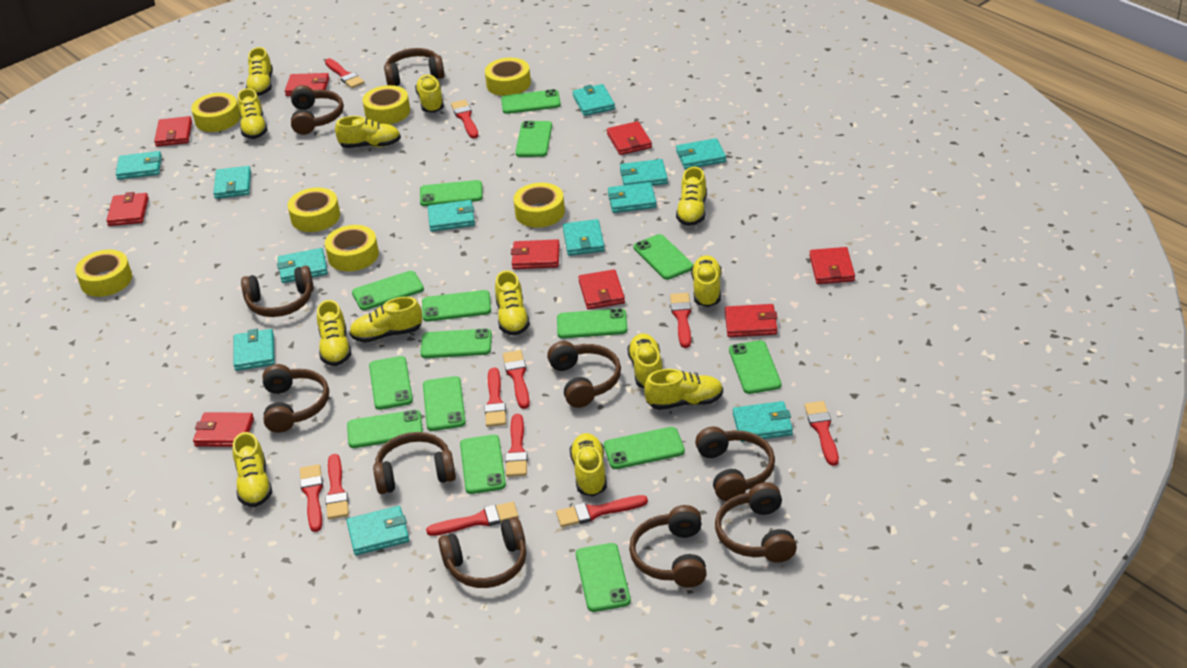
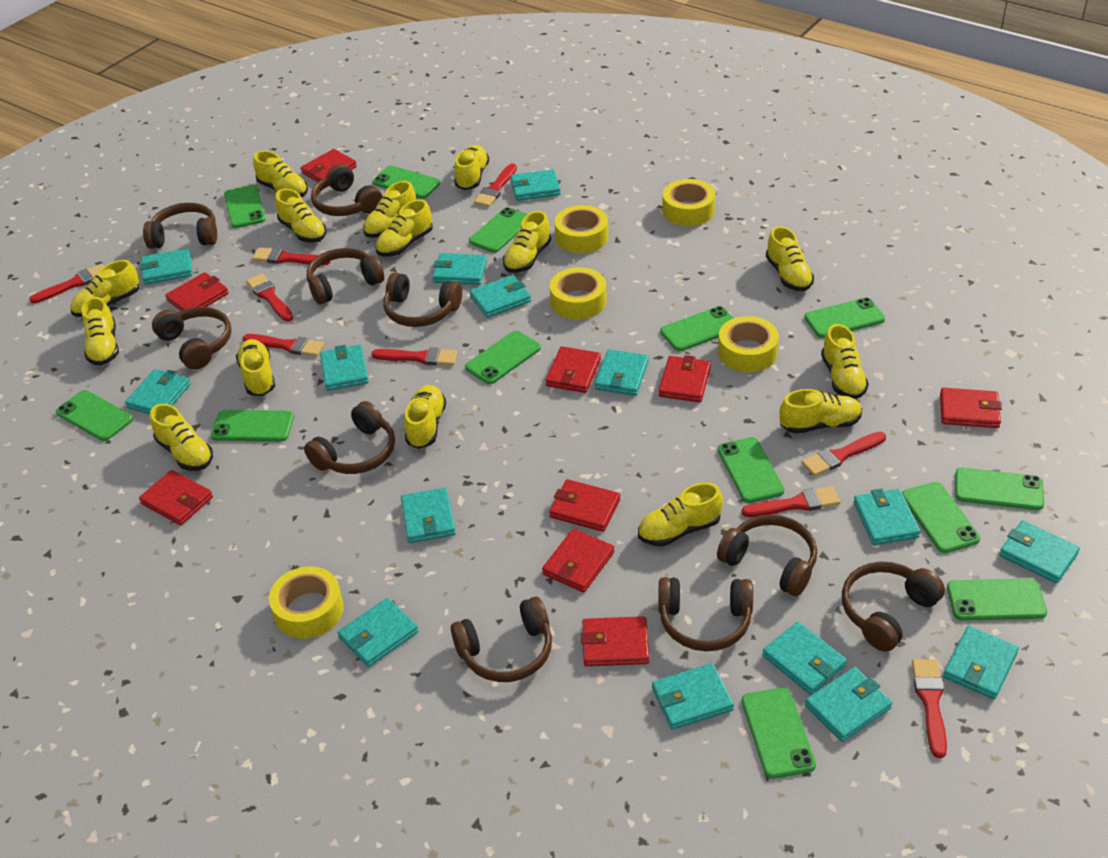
green phone: [347,410,423,448] [352,271,424,310] [369,356,413,410] [420,180,483,206] [420,328,492,358] [422,290,491,322] [423,376,466,431] [460,435,506,494] [501,89,561,114] [515,121,552,157] [557,308,627,339] [576,543,631,612] [604,427,685,469] [633,234,693,280] [729,340,781,394] = 15 -> [56,390,133,441] [211,410,294,442] [224,185,266,228] [373,166,440,199] [465,331,541,384] [469,207,528,253] [660,306,733,351] [718,437,785,503] [742,687,816,779] [804,297,885,338] [902,482,980,553] [947,578,1047,621] [955,467,1044,510] = 13
red brush: [300,464,323,532] [325,58,365,88] [325,454,349,519] [426,502,519,536] [451,100,478,138] [484,368,506,427] [503,350,530,409] [505,414,528,477] [556,495,648,527] [670,293,691,348] [804,401,839,466] = 11 -> [29,264,104,304] [243,334,324,357] [246,274,293,321] [252,248,331,265] [371,347,458,366] [474,163,517,207] [742,486,840,517] [802,432,886,476] [912,659,947,758] = 9
turquoise wallet: [116,151,162,180] [213,166,251,199] [233,329,275,371] [277,248,328,283] [346,506,409,555] [428,200,475,231] [563,219,605,256] [572,84,615,116] [608,182,657,213] [620,159,668,186] [676,138,726,169] [733,401,793,442] = 12 -> [125,369,191,414] [140,248,192,285] [320,345,369,391] [338,598,418,667] [401,487,456,543] [432,253,487,285] [469,275,531,318] [511,169,561,201] [595,349,649,396] [652,663,734,730] [762,622,847,695] [805,667,892,742] [854,488,921,545] [943,626,1019,699] [999,520,1080,584] = 15
yellow shoe: [233,432,272,507] [238,88,268,139] [246,47,273,96] [317,300,351,366] [335,116,401,148] [349,297,422,343] [415,75,444,113] [495,270,530,336] [570,433,607,497] [627,333,663,388] [644,369,723,410] [676,167,707,226] [691,255,722,307] = 13 -> [71,260,139,317] [81,297,119,366] [150,404,213,471] [236,339,275,396] [253,151,308,197] [275,189,326,243] [363,181,416,238] [375,199,433,256] [404,385,446,449] [454,145,489,190] [503,211,551,273] [638,482,723,547] [766,226,814,291] [779,389,862,434] [821,324,869,399] = 15
yellow tape: [75,250,132,297] [191,93,240,132] [288,187,340,232] [325,225,379,271] [363,85,410,124] [485,58,531,96] [513,183,565,228] = 7 -> [269,566,344,639] [550,267,607,320] [555,205,608,253] [662,179,715,226] [718,316,779,372] = 5

